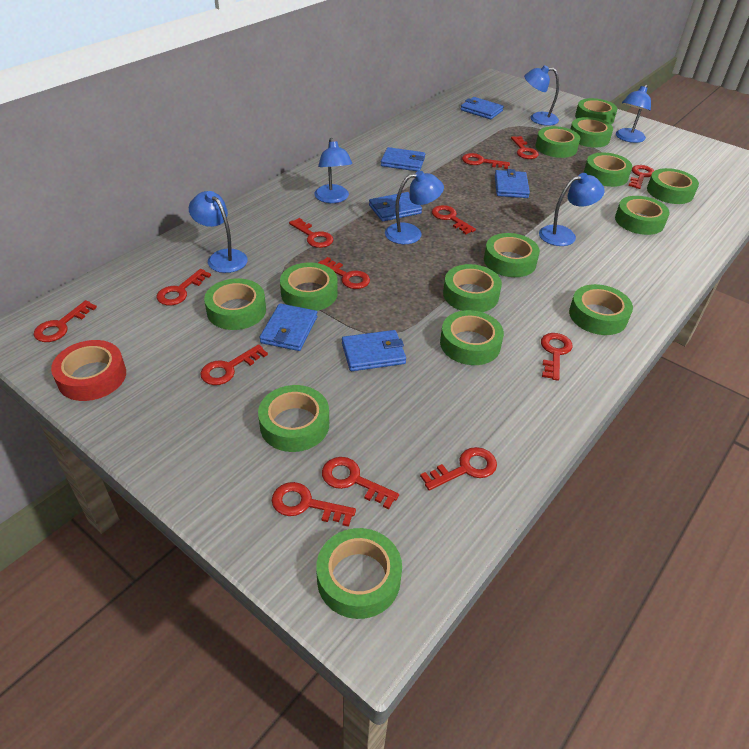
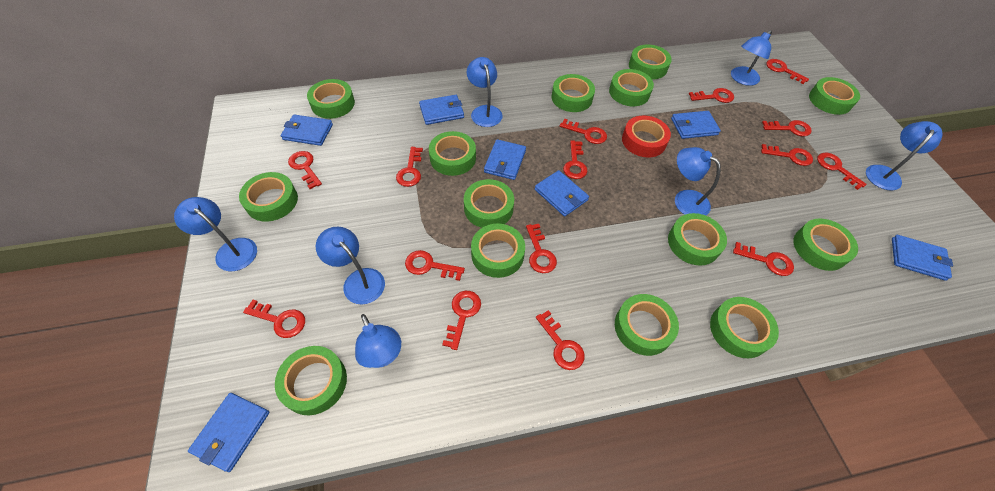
blue lamp: [189,191,248,273] [314,138,353,203] [385,171,444,244] [524,65,559,126] [539,173,605,246] [616,85,651,143] = 6 -> [174,197,257,271] [316,227,385,304] [355,314,401,368] [467,57,503,127] [675,147,721,215] [731,30,772,86] [866,121,943,190] = 7
blue wallet: [260,303,318,351] [342,330,406,371] [369,192,422,221] [381,147,425,171] [461,97,504,119] [495,169,530,198] = 6 -> [188,393,269,472] [281,115,333,146] [419,95,464,125] [484,139,526,180] [535,170,589,217] [671,111,721,139] [892,235,953,281] = 7
red key: [34,300,97,342] [157,269,211,305] [200,344,268,385] [272,482,356,527] [289,218,333,248] [318,257,370,289] [322,457,399,509] [420,447,497,490] [432,205,476,234] [462,153,510,169] [511,136,539,159] [541,333,572,381] [628,165,654,189] = 13 -> [243,300,305,338] [288,151,322,189] [396,147,423,187] [405,250,465,281] [442,291,481,350] [526,224,557,273] [536,310,585,370] [560,118,607,144] [563,140,587,179] [689,88,734,103] [733,242,794,276] [761,144,813,166] [762,120,812,136] [766,59,809,84] [817,153,867,190] = 15

